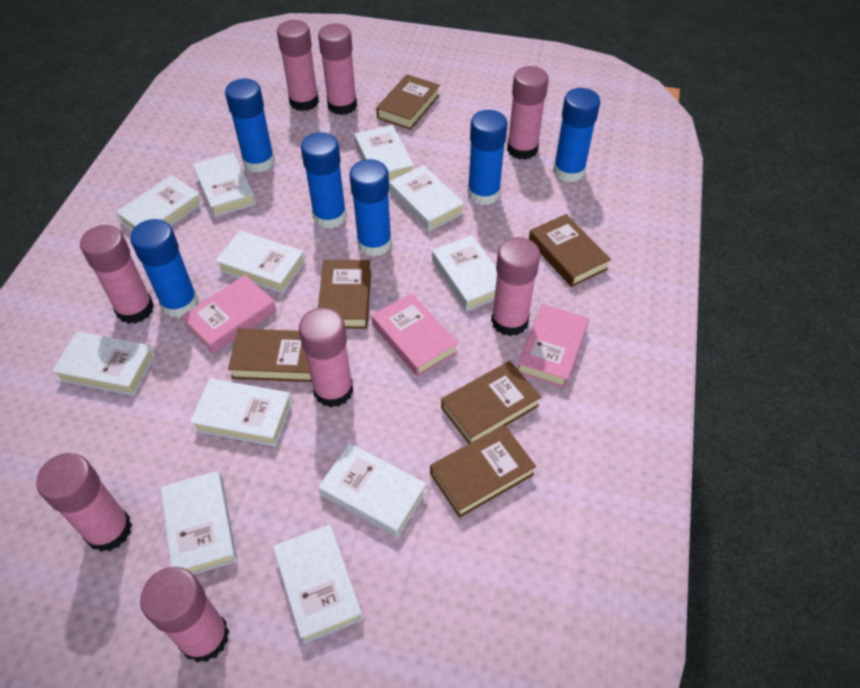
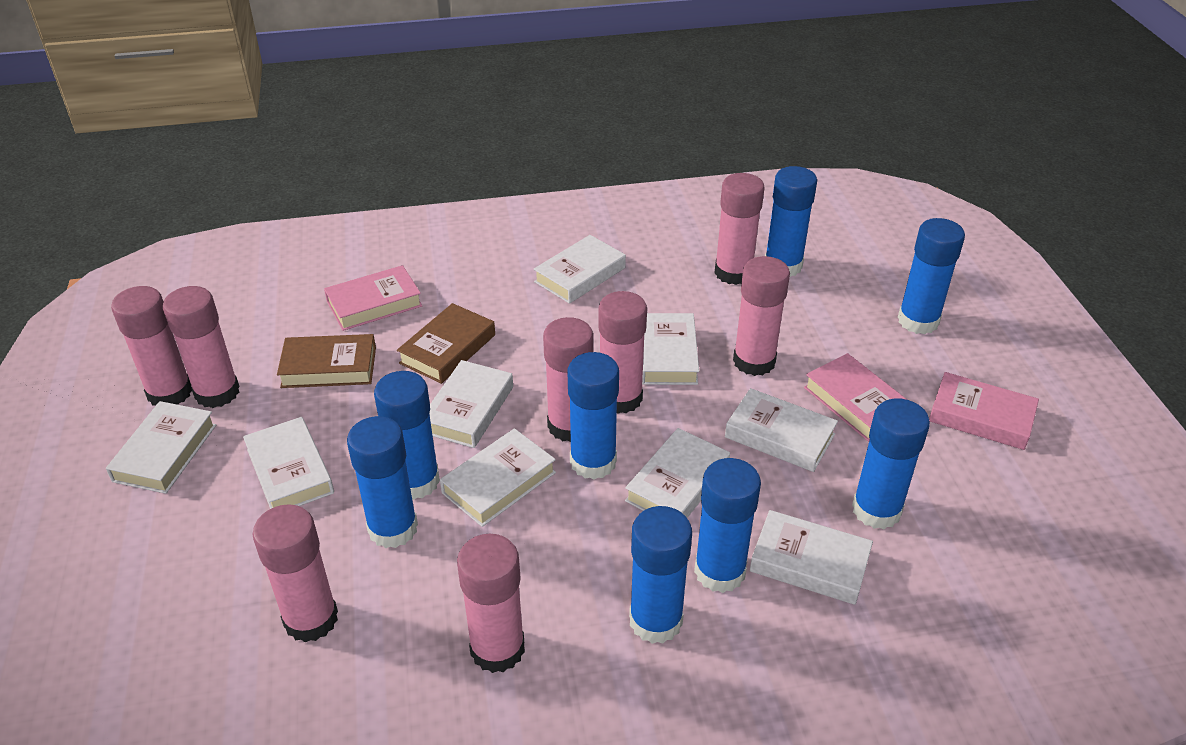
blue glue stick: [130,219,198,318] [225,79,275,173] [301,132,347,229] [349,159,392,257] [468,110,508,205] [553,88,601,182] = 6 -> [347,416,418,548] [374,371,440,500] [567,352,619,480] [629,506,692,644] [694,458,761,593] [765,166,817,277] [852,398,930,529] [898,218,965,334] = 8
brown book: [228,328,312,382] [318,260,371,329] [376,74,440,130] [430,425,536,518] [441,361,541,444] [529,214,611,287] = 6 -> [277,334,376,388] [397,303,495,384] = 2
white book: [52,331,155,396] [116,175,203,230] [161,471,237,575] [190,378,292,447] [193,152,256,217] [215,230,305,293] [273,525,363,644] [318,443,426,537] [354,125,414,181] [389,165,464,231] [432,235,497,311] = 11 -> [106,401,216,494] [243,417,334,509] [429,360,513,448] [440,428,556,527] [534,235,626,304] [625,428,730,518] [642,313,699,385] [725,388,838,472] [750,510,873,605] = 9

